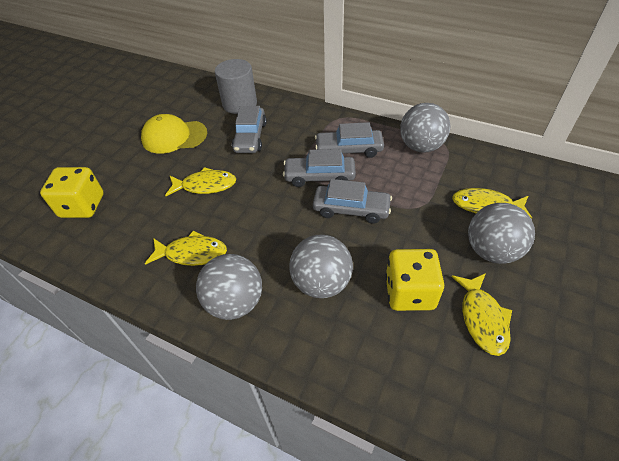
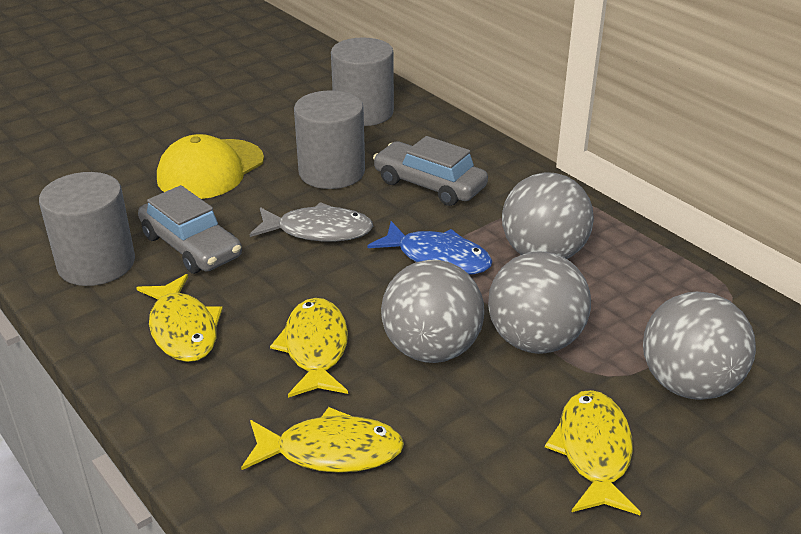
blue fish: none = 0 -> [367,221,492,275] = 1
grey car: [232,106,267,153] [283,149,356,187] [313,179,392,224] [315,122,384,158] = 4 -> [138,185,242,274] [373,136,488,206] = 2
grey cylinder: [215,59,257,114] = 1 -> [39,172,135,286] [294,90,365,189] [331,37,394,126] = 3
grey fish: none = 0 -> [250,202,373,242] = 1
yellow dice: [40,167,104,218] [385,249,444,311] = 2 -> none = 0

